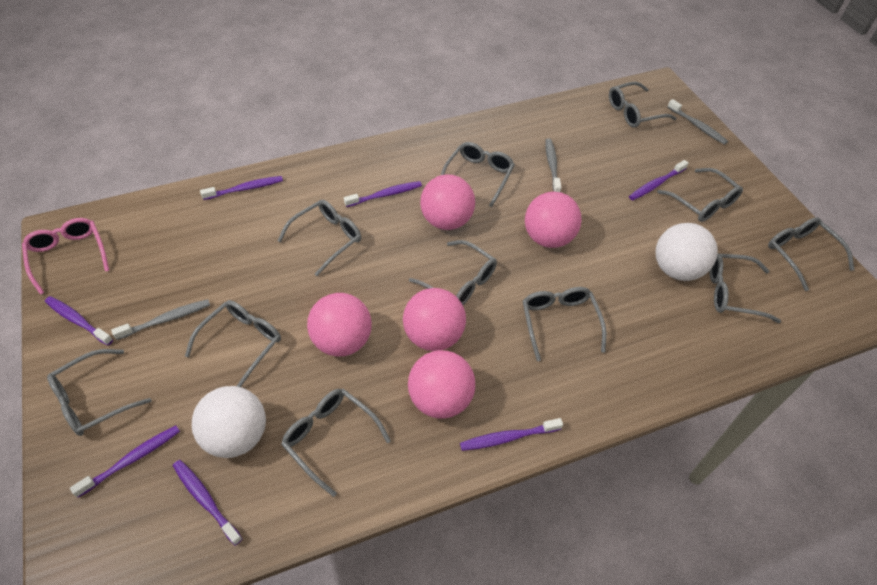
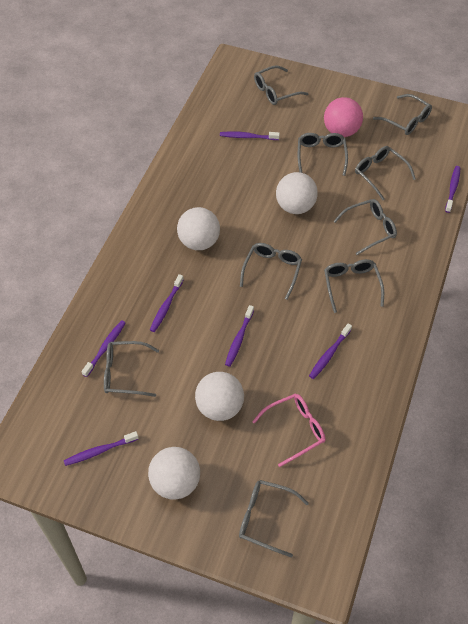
grey glasses: [47,349,151,436] [185,300,281,387] [278,200,361,276] [281,389,391,497] [409,240,497,305] [441,142,515,207] [523,287,606,361] [609,82,677,128] [657,168,743,222] [709,253,781,323] [768,217,854,291] = 11 -> [104,341,159,397] [239,480,309,558] [240,243,302,300] [254,65,309,105] [298,133,348,176] [324,259,384,313] [334,199,397,255] [355,146,416,200] [373,94,432,135] = 9
grey toothbrush: [111,299,210,340] [545,138,562,192] [667,99,728,145] = 3 -> none = 0
pink ball: [307,293,372,356] [403,288,466,351] [408,350,475,419] [420,174,475,230] [525,192,582,248] = 5 -> [324,97,363,137] = 1
white ball: [192,386,266,458] [656,223,718,281] = 2 -> [148,447,200,500] [177,207,220,250] [195,372,244,421] [276,172,318,214] = 4

